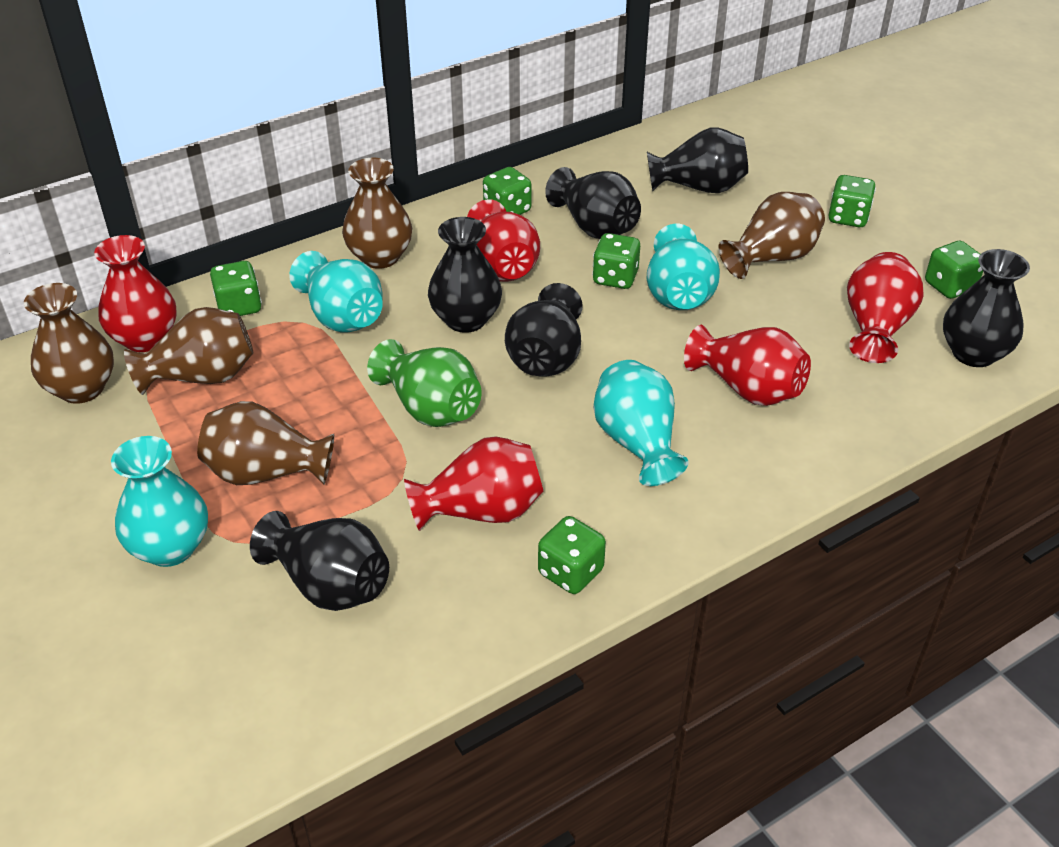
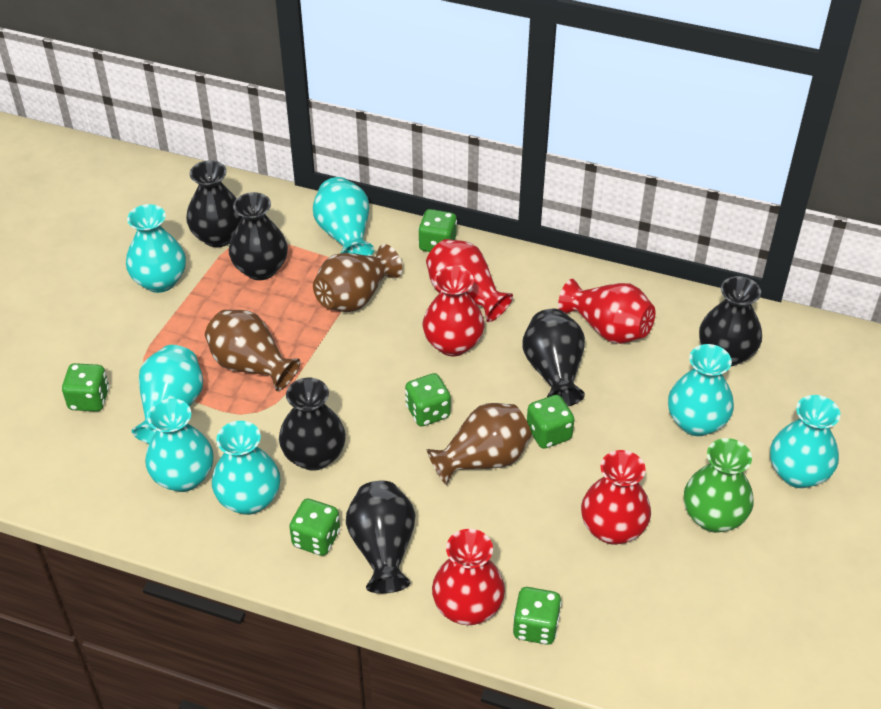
brown vase: [24,283,114,404] [124,307,253,395] [197,401,334,485] [342,158,412,269] [718,192,825,279] = 5 -> [205,310,300,391] [313,244,402,312] [427,403,532,486] = 3
turquoise vase: [111,436,208,567] [289,251,383,333] [593,360,689,486] [647,224,720,310] = 4 -> [126,204,186,293] [132,345,203,444] [145,399,214,492] [212,421,280,515] [313,177,374,256] [668,344,734,436] [770,395,840,488] = 7

